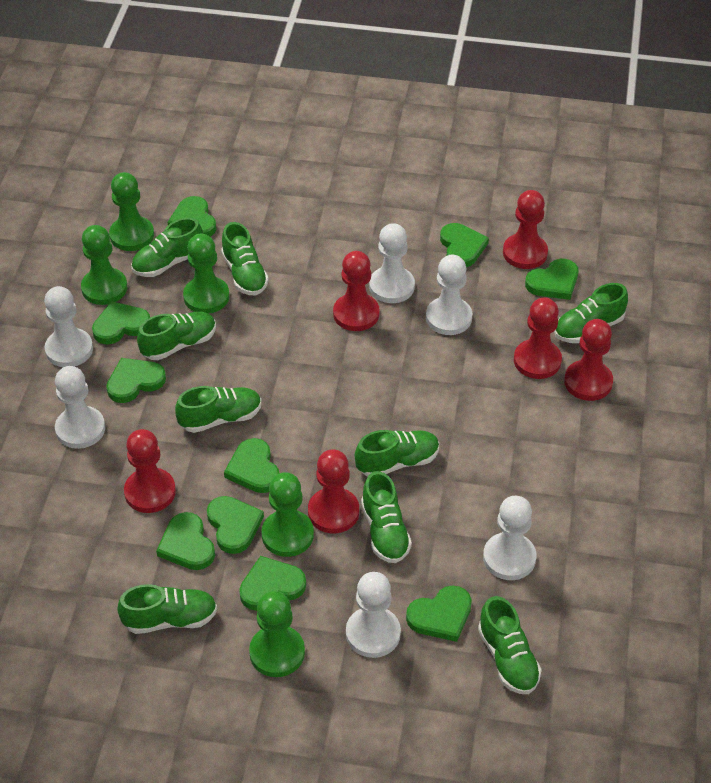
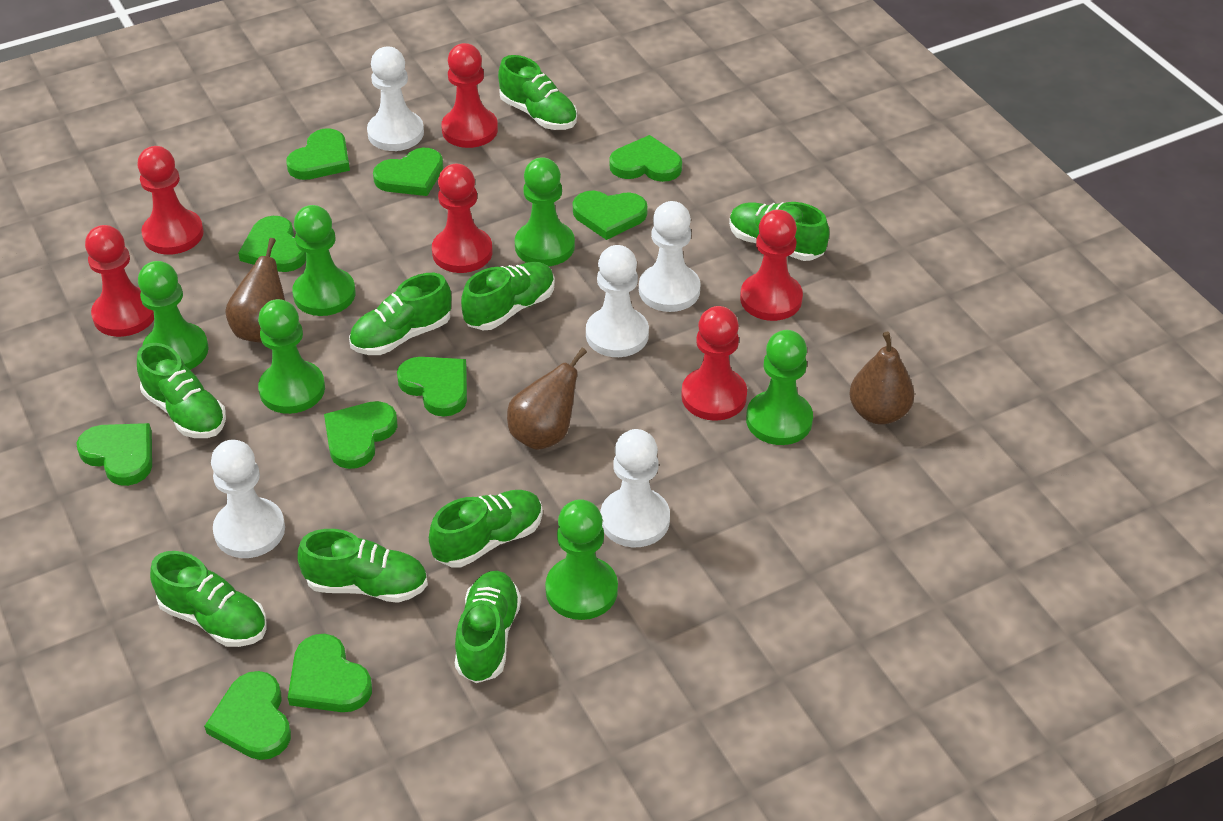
brown pear: none = 0 -> [225,238,285,343] [507,348,587,450] [849,332,914,425] = 3
green pawn: [81,225,127,305] [109,172,154,251] [183,234,230,314] [249,591,305,677] [261,472,314,557] = 5 -> [138,261,209,370] [258,299,325,414] [292,205,356,316] [515,157,575,266] [545,499,618,620] [746,330,813,445] = 6
white pawn: [44,286,93,367] [55,366,105,449] [346,572,401,658] [369,223,415,303] [426,255,472,335] [483,496,536,580] = 6 -> [211,440,285,558] [367,47,424,151] [586,245,649,357] [600,429,670,547] [639,201,701,312] = 5

